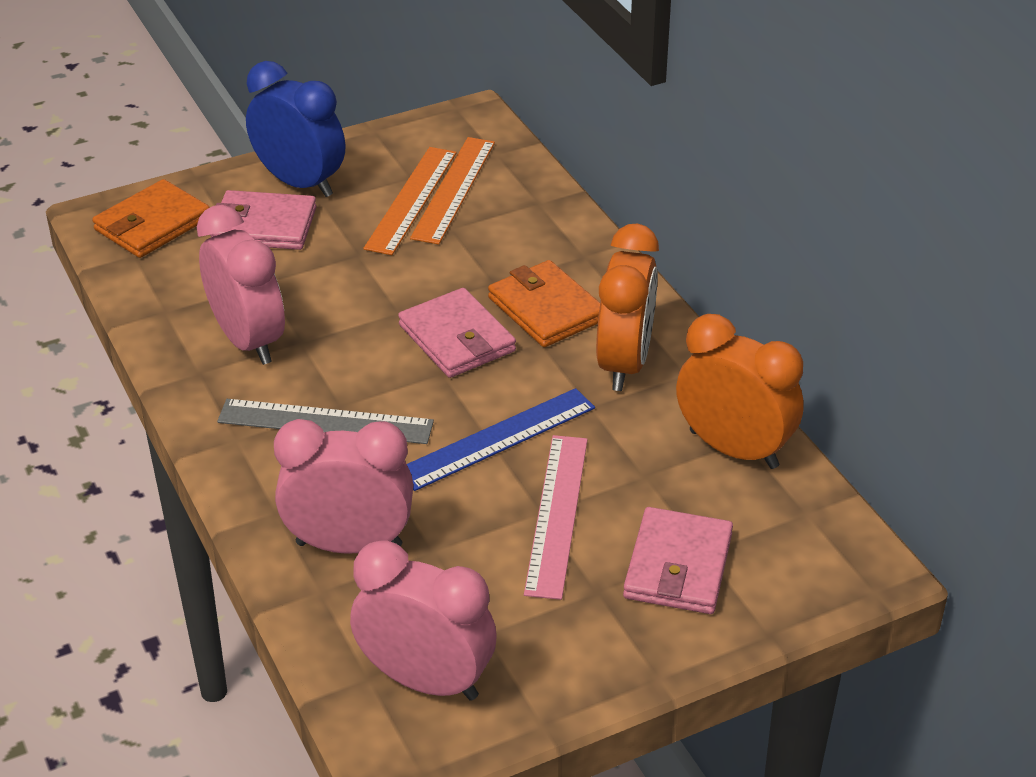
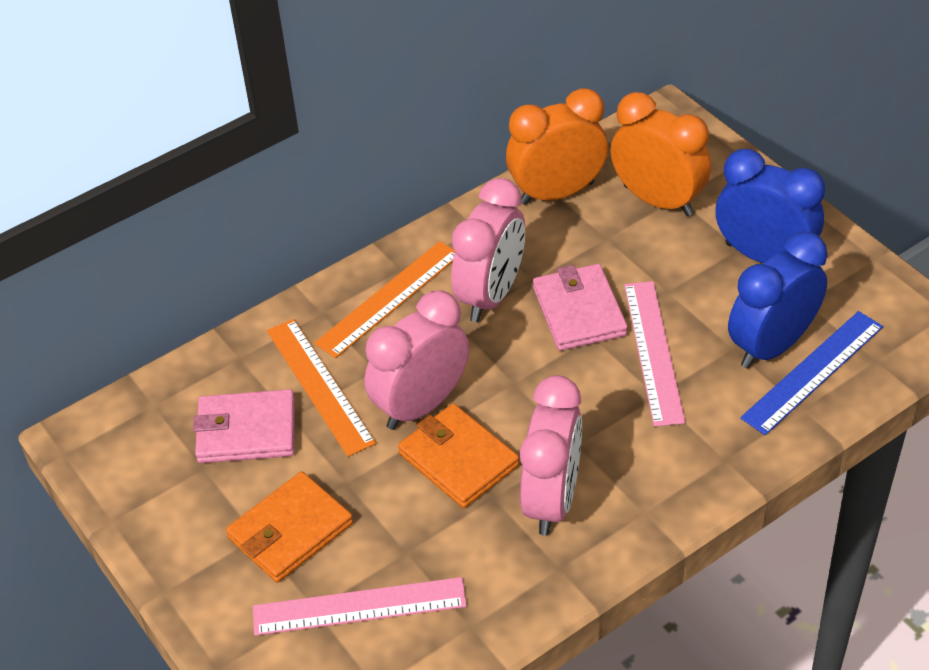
blue clock: [246,61,345,197] = 1 -> [716,149,825,263] [728,231,827,369] = 2
grey ruler: [217,399,434,444] = 1 -> none = 0
pink ruler: [524,435,588,600] = 1 -> [253,577,467,636] [624,281,685,427] = 2
pink wallet: [210,190,316,250] [398,288,516,378] [623,507,733,614] = 3 -> [193,389,295,463] [533,264,628,351] = 2

